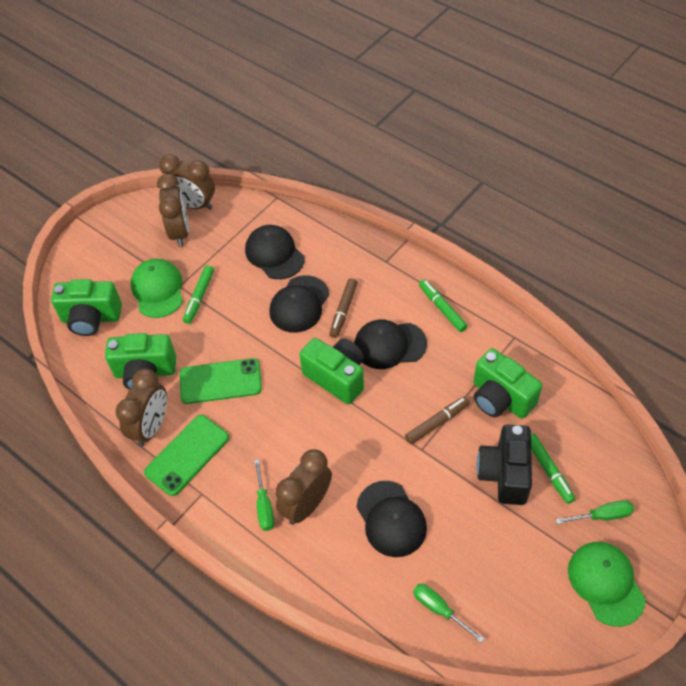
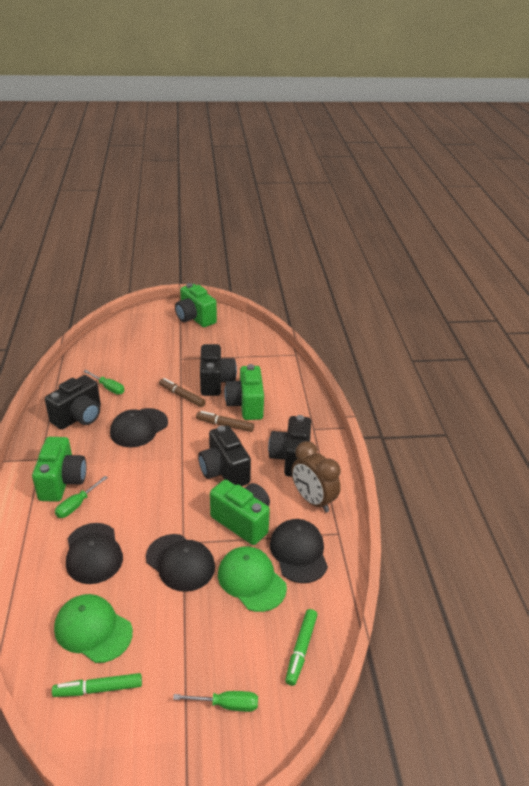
black camera: [476,425,532,505] = 1 -> [45,375,101,430] [198,425,251,486] [200,344,237,396] [268,415,311,477] = 4
brown clock: [116,369,167,447] [157,174,189,247] [159,154,215,210] [276,449,332,525] = 4 -> [292,441,341,513] = 1
green marker: [183,265,214,324] [419,279,468,332] [531,434,575,504] = 3 -> [52,673,142,697] [285,609,317,686] = 2
green phone: [144,415,229,496] [180,358,262,404] = 2 -> none = 0

